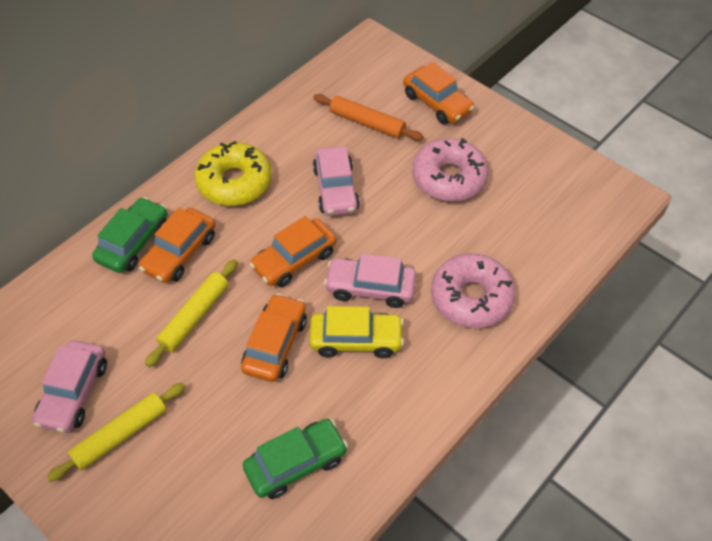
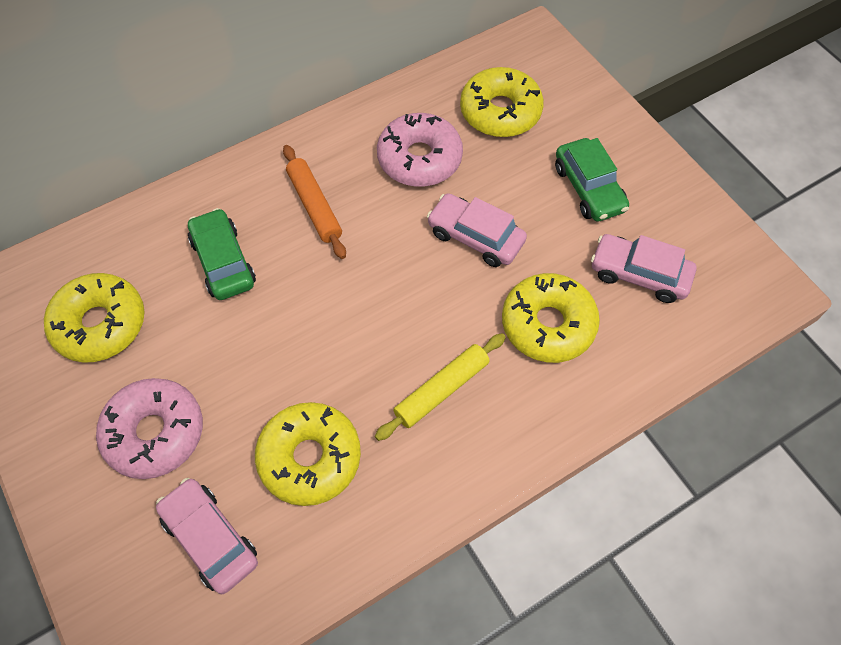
orange car: [139,208,215,283] [241,293,307,382] [250,216,336,287] [403,62,475,125] = 4 -> none = 0
yellow car: [309,306,404,358] = 1 -> none = 0
yellow donut: [194,141,272,206] = 1 -> [44,273,144,363] [255,402,361,506] [460,67,544,137] [502,273,600,363] = 4
yellow rolling pin: [47,383,185,482] [145,259,238,367] = 2 -> [375,333,506,441] = 1

